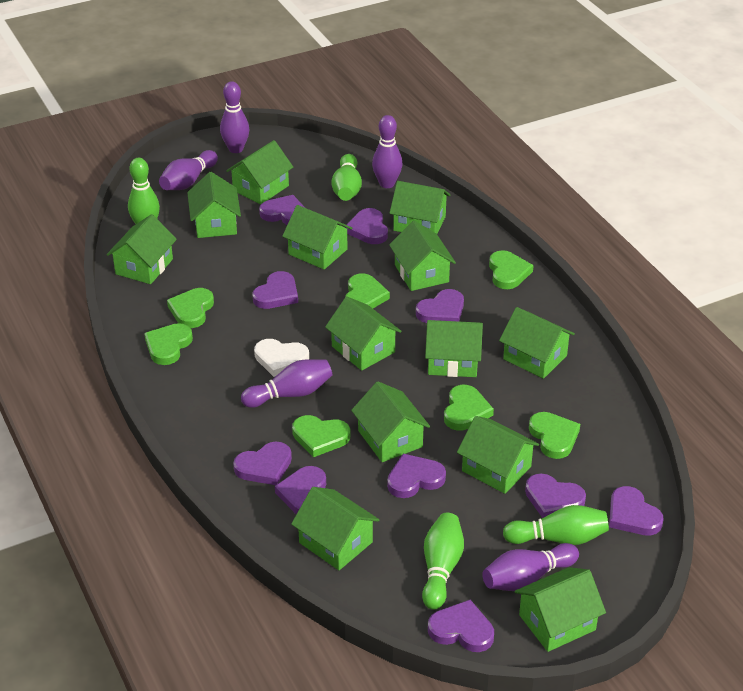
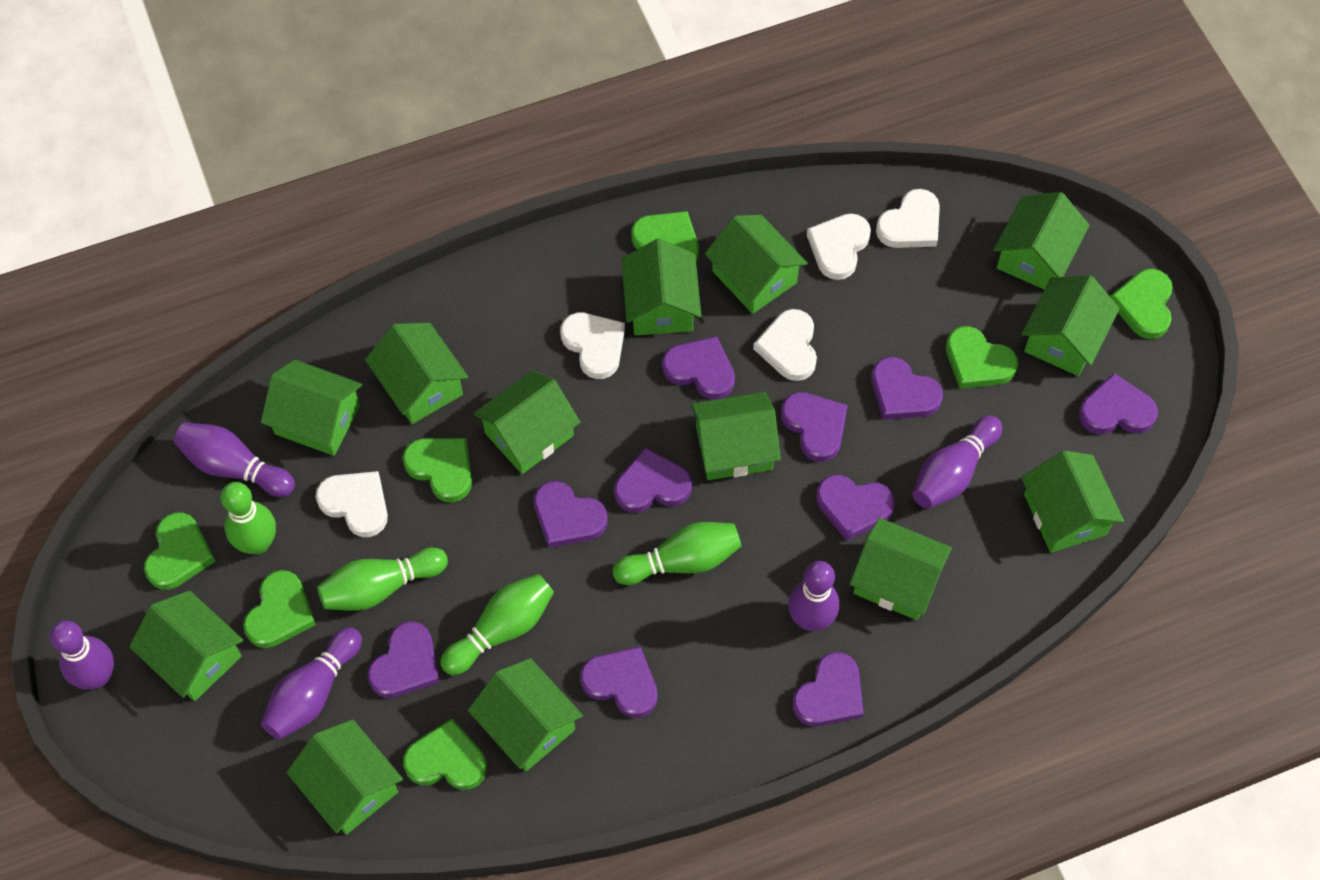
white heart: [254,339,309,377] = 1 -> [316,471,388,537] [560,313,625,379] [753,309,817,381] [807,213,871,280] [876,189,940,248] = 5

